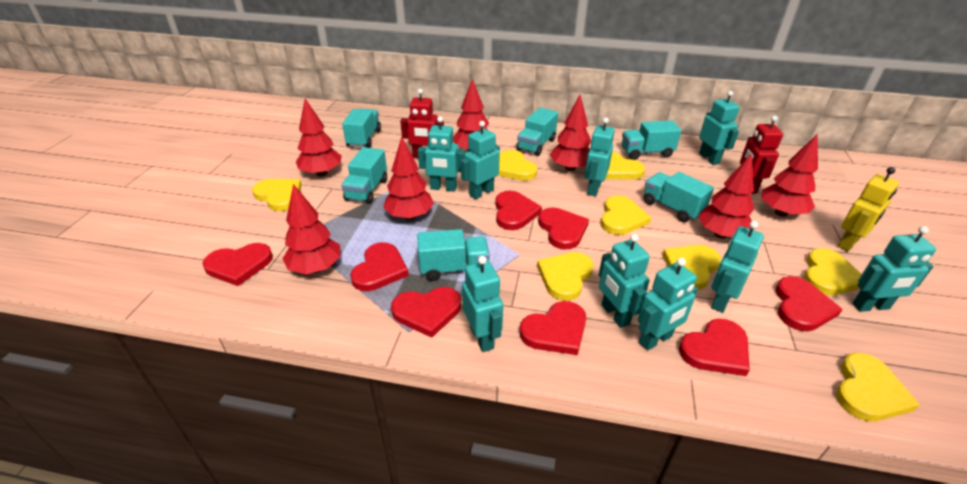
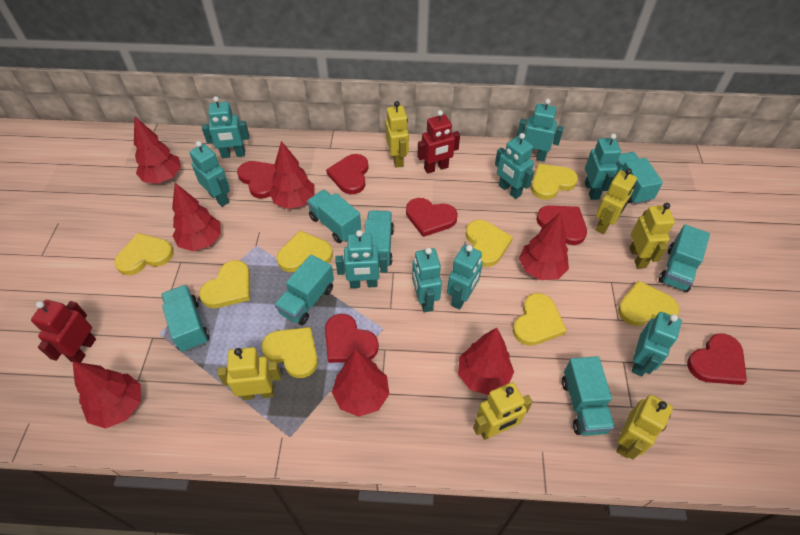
red heart: [203,243,273,286] [350,242,409,291] [391,287,461,338] [495,191,542,230] [520,301,586,355] [538,207,589,250] [679,319,750,376] [775,276,843,332] = 8 -> [237,161,276,199] [325,314,379,363] [326,154,369,194] [406,198,458,237] [537,205,587,245] [687,333,747,385] = 6
turquoise truck: [341,147,387,204] [342,109,381,148] [417,229,490,281] [516,107,558,156] [622,120,681,160] [643,172,714,222] = 6 -> [161,285,210,352] [275,255,334,325] [307,190,361,243] [364,210,394,268] [562,356,615,436] [615,152,663,205] [659,224,710,292] = 7
yellow robot: [838,167,899,251] = 1 -> [218,347,281,400] [385,101,409,168] [473,382,533,440] [596,168,637,234] [616,395,673,460] [629,203,675,268] = 6

